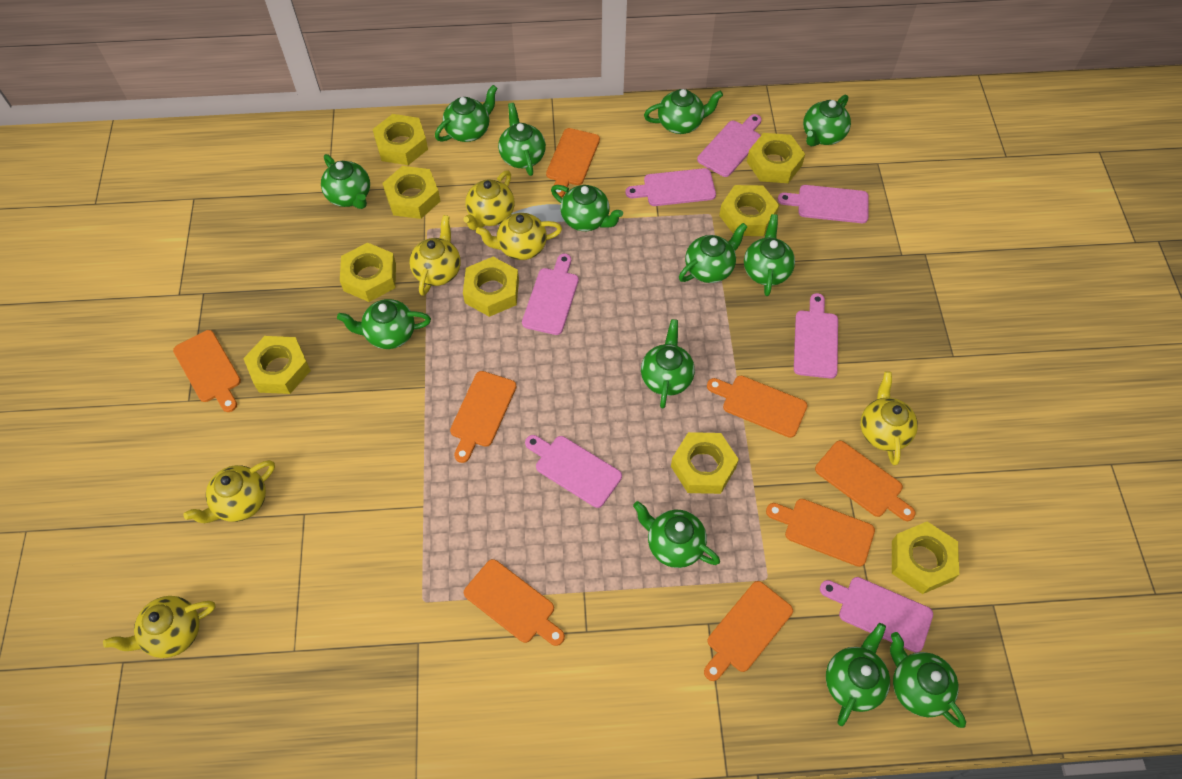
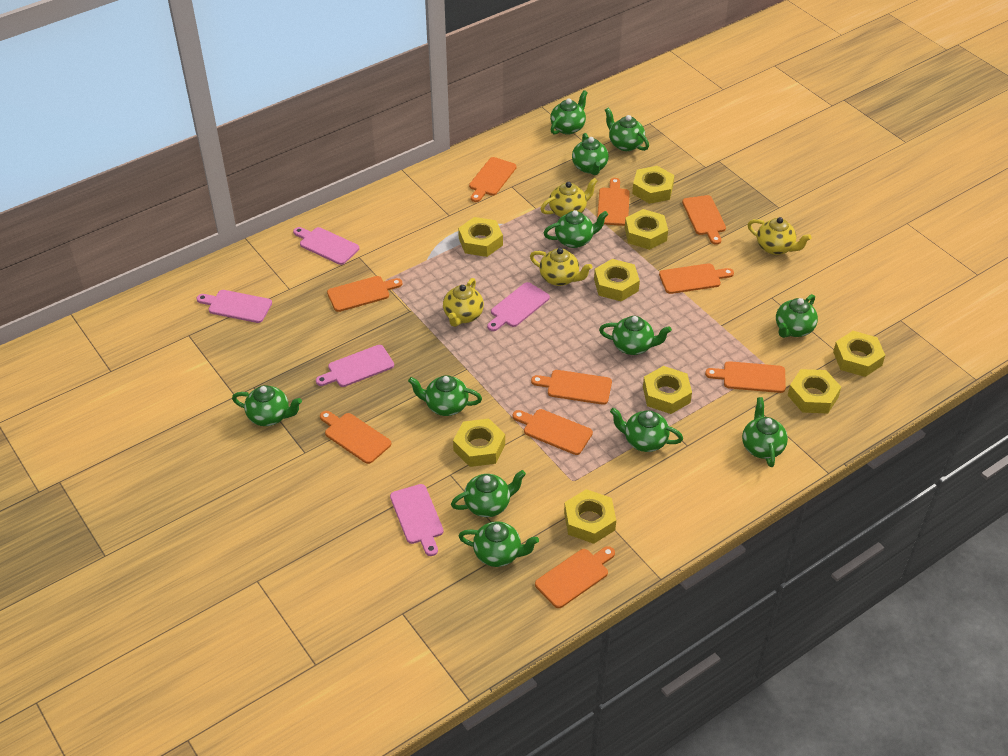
green teapot: [321,154,370,209] [337,299,431,349] [435,85,498,142] [498,103,546,176] [551,185,623,231] [633,501,720,568] [641,319,695,408] [644,89,723,134] [679,223,747,283] [744,214,795,296] [803,95,851,147] [826,623,890,726] [890,632,966,728] = 13 -> [232,385,302,426] [408,375,482,416] [451,470,526,517] [459,521,539,567] [544,210,608,248] [550,90,588,135] [572,133,609,175] [599,316,672,355] [605,108,649,151] [610,408,683,452] [742,397,788,467] [776,294,818,338] = 12
orange cutting board: [173,330,241,412] [450,371,517,463] [464,559,565,646] [546,128,600,198] [704,581,793,681] [707,376,808,438] [766,499,875,567] [815,441,915,521] = 8 -> [320,411,391,464] [327,276,402,312] [469,157,517,202] [513,409,593,455] [531,370,612,405] [535,546,615,608] [597,178,630,226] [659,263,734,294] [682,195,726,245] [705,361,786,393] = 10
pink cutting board: [522,254,579,335] [525,435,622,508] [625,168,716,206] [697,114,762,177] [778,185,869,223] [794,293,838,379] [820,577,933,653] = 7 -> [196,290,272,323] [293,227,359,265] [316,345,394,387] [390,484,444,556] [487,282,550,331] = 5
yellow teapot: [103,596,215,658] [183,460,275,523] [410,215,461,296] [463,170,515,230] [476,213,562,260] [861,371,918,465] = 6 -> [443,278,484,327] [530,248,593,286] [541,178,598,217] [748,217,811,255] = 4

